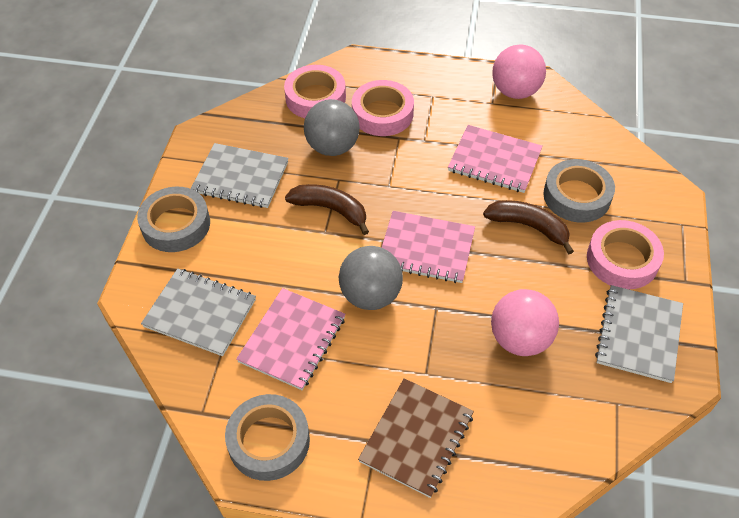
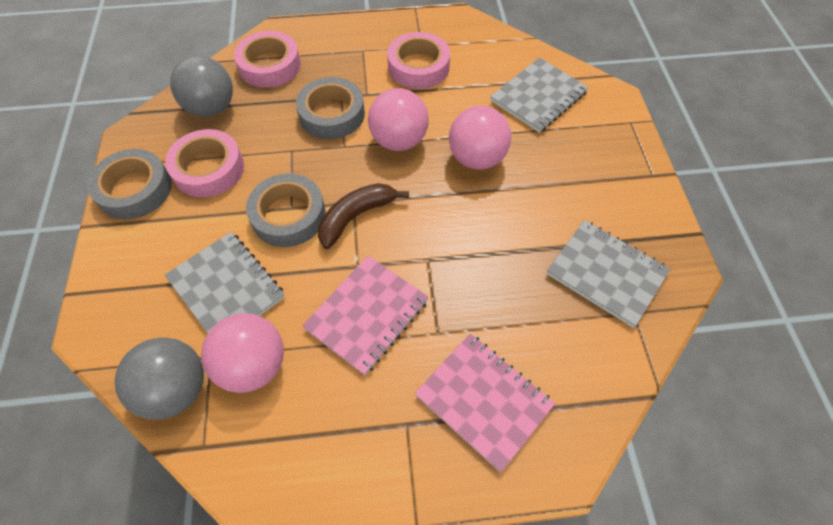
brown banana: [285,184,369,235] [483,200,574,254] = 2 -> [318,183,409,249] = 1
brown notebook: [358,378,474,498] = 1 -> none = 0
pink ball: [491,289,559,356] [492,45,546,99] = 2 -> [201,313,284,393] [368,88,429,151] [449,106,511,170] = 3
pink notebook: [236,288,345,390] [382,211,475,283] [448,125,543,193] = 3 -> [302,255,429,375] [415,334,555,472] = 2

